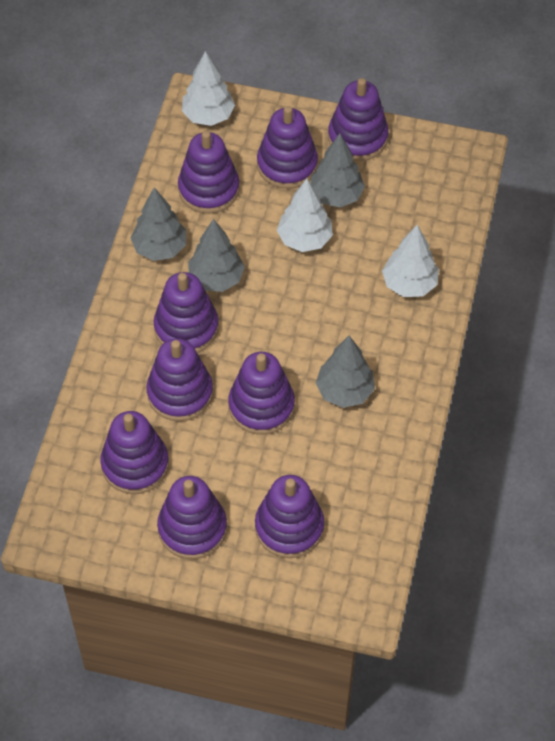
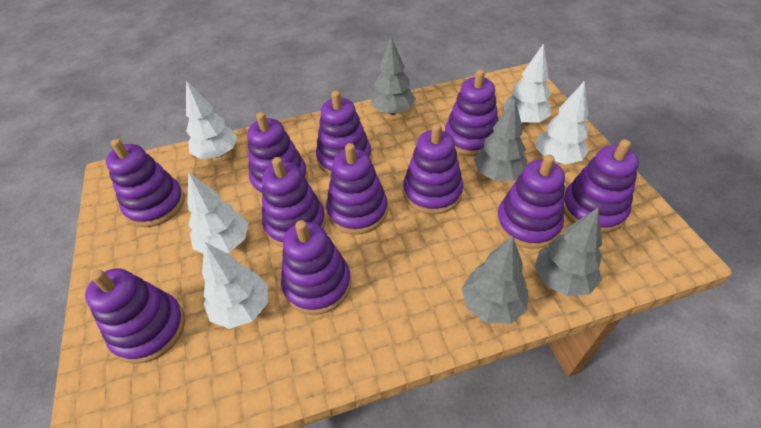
purple stacking toy: [100,411,169,494] [146,338,213,421] [154,272,218,353] [157,476,227,559] [178,131,240,214] [228,352,295,435] [255,475,324,558] [257,106,318,189] [328,78,389,161] = 9 -> [85,268,185,364] [106,139,185,227] [248,112,308,197] [262,157,326,247] [281,220,351,315] [316,91,372,176] [326,143,388,235] [403,124,463,215] [445,69,498,156] [496,155,565,249] [564,139,639,233] = 11
white tree: [182,51,235,126] [277,178,333,252] [382,225,439,297] = 3 -> [186,80,237,159] [187,172,248,254] [202,242,268,329] [503,44,551,124] [536,81,589,164] = 5

